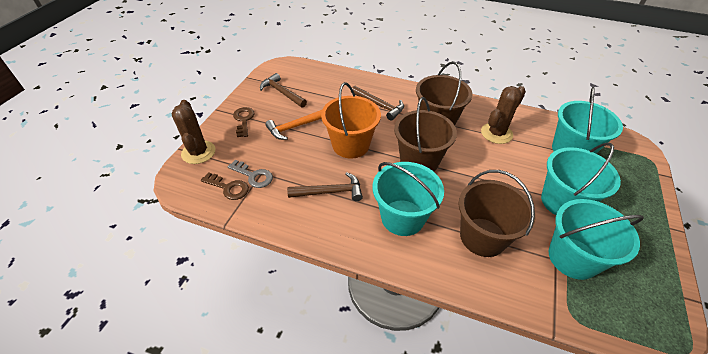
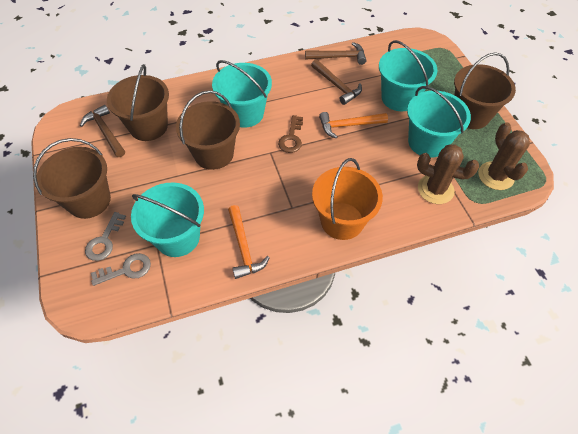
brown bucket: [394,97,457,171] [416,61,472,125] [458,170,535,257] = 3 -> [33,138,111,219] [107,64,169,141] [176,90,240,170] [454,52,516,129] = 4
brown key: [201,172,249,200] [233,107,254,137] = 2 -> [278,115,303,153] = 1
grey key: [228,160,273,188] = 1 -> [85,212,126,261] [91,253,151,286] = 2
orange hammer: [265,110,322,140] = 1 -> [228,205,270,279] [319,112,388,139] = 2

